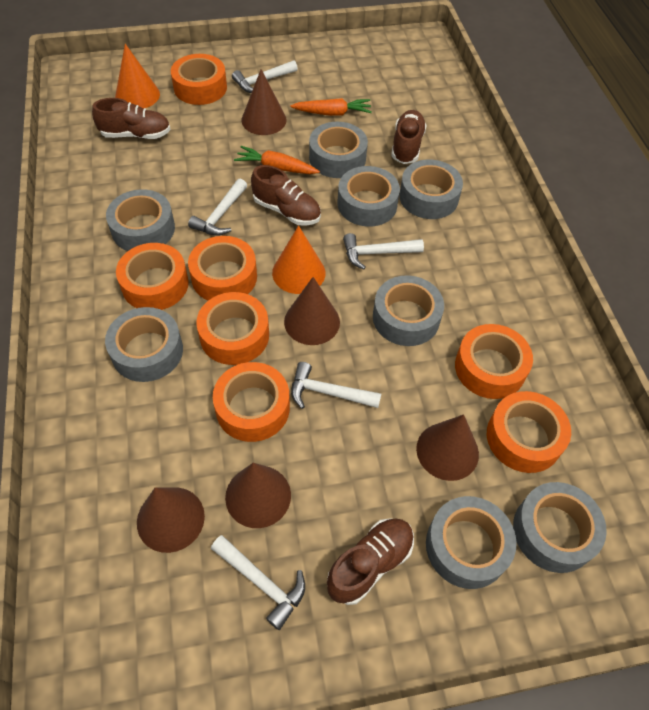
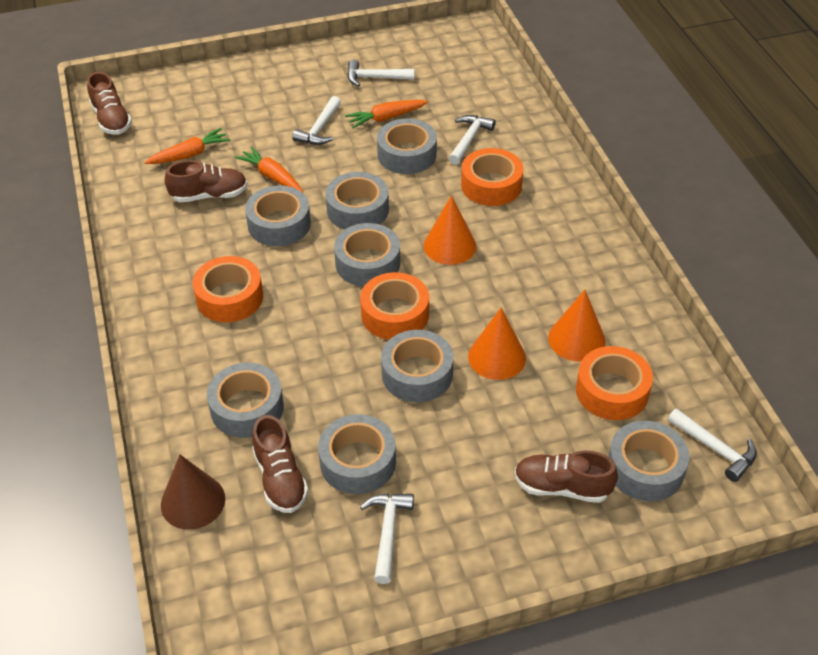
brown cone: [137,487,205,553] [225,463,291,528] [241,69,286,135] [284,277,340,345] [416,414,479,481] = 5 -> [161,454,225,530] = 1
orange carrot: [234,146,320,174] [290,98,372,116] = 2 -> [144,128,230,164] [235,146,303,193] [345,100,428,128] = 3
orange cone: [115,44,160,109] [272,225,325,294] = 2 -> [424,195,476,265] [468,308,526,380] [548,290,606,362] = 3
orange tape: [116,243,189,310] [171,54,227,105] [188,236,257,301] [196,292,269,365] [213,362,290,442] [455,324,533,399] [487,391,571,473] = 7 -> [192,256,263,322] [360,272,429,340] [461,148,524,206] [576,346,653,420] = 4

